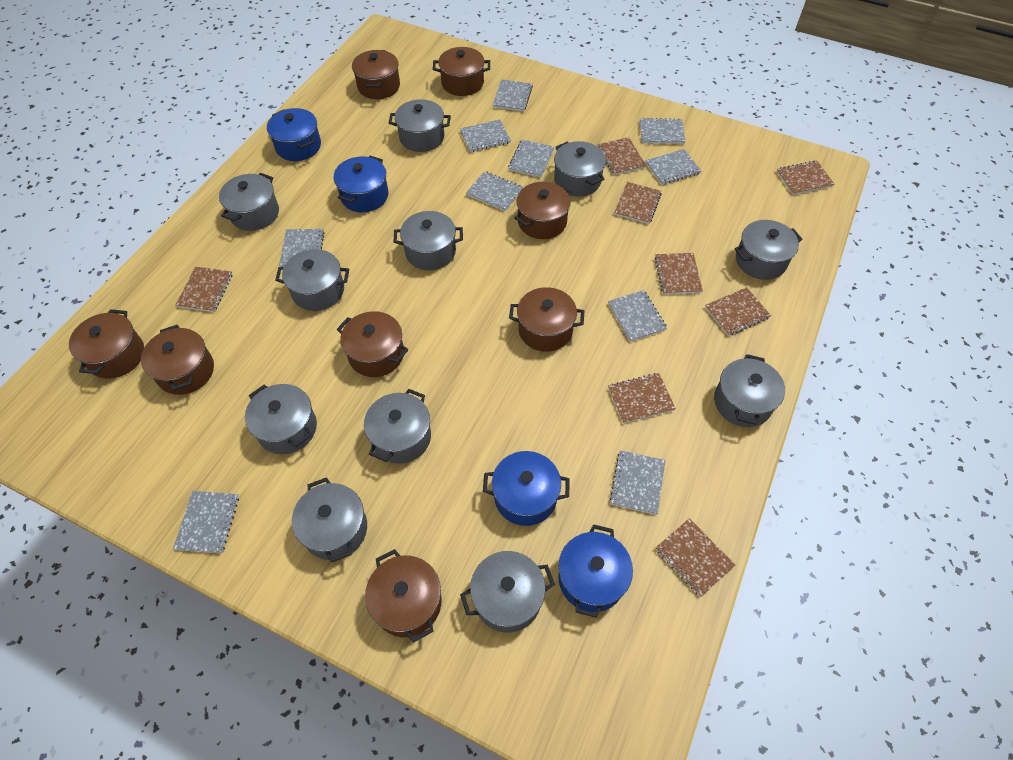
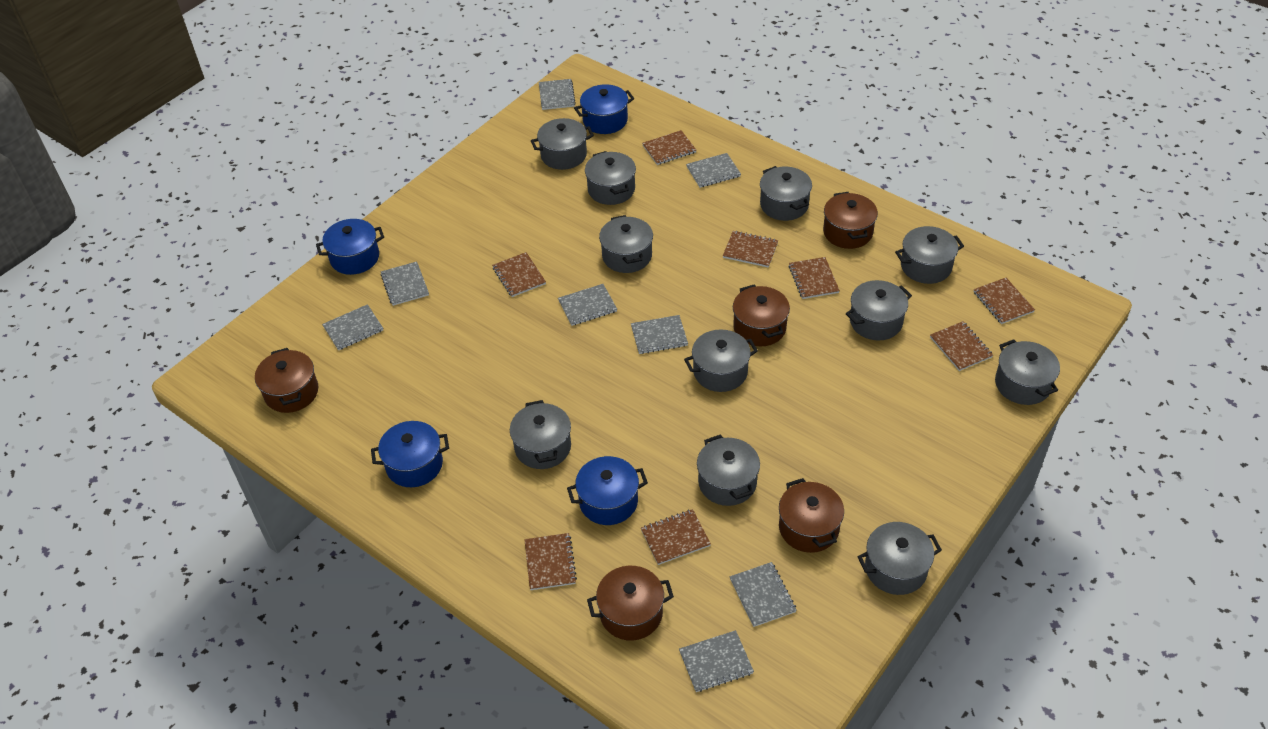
brown pot: [69,309,144,379] [141,325,214,395] [337,311,408,377] [352,50,400,99] [365,549,442,643] [433,47,490,96] [509,287,584,352] [514,182,572,239] = 8 -> [255,348,318,413] [587,566,674,641] [733,284,790,347] [779,478,844,553] [823,192,878,249] = 5
grey notebook: [173,491,239,553] [279,229,325,267] [460,119,511,152] [466,171,523,211] [493,79,533,112] [508,140,554,178] [608,290,667,342] [610,450,665,515] [640,118,685,144] [646,149,701,185] = 10 -> [322,304,383,351] [380,261,429,306] [539,79,576,110] [558,284,617,326] [631,315,688,354] [679,630,754,692] [686,153,741,188] [730,562,797,627] = 8

